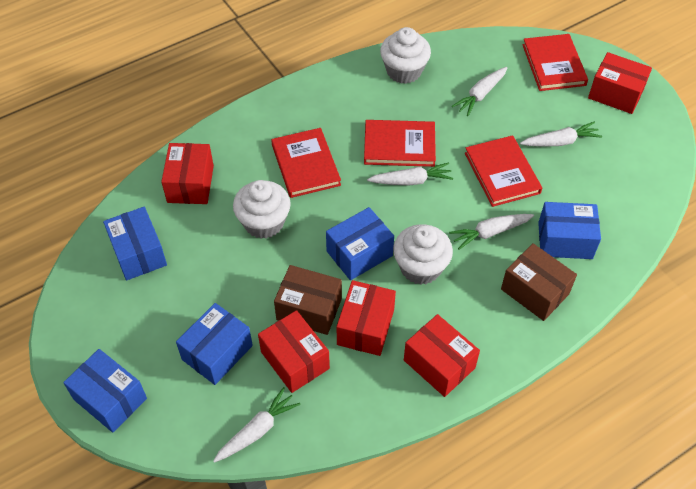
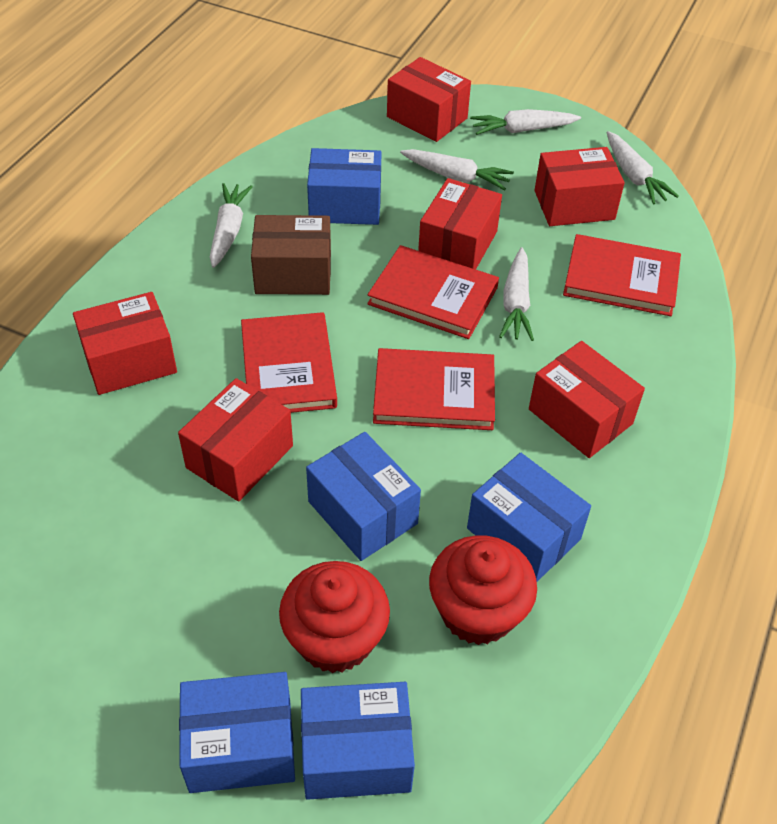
brown box: [274,265,342,335] [501,243,577,321] = 2 -> [251,215,331,295] = 1
red box: [161,143,214,204] [258,310,330,393] [336,280,396,356] [404,314,480,397] [588,52,652,114] = 5 -> [73,292,177,395] [178,378,293,502] [387,57,471,142] [418,178,502,269] [529,341,645,458] [535,147,625,226] = 6
red cupcake: none = 0 -> [279,561,390,673] [429,535,537,645] = 2
white cupcake: [233,180,291,239] [380,27,431,84] [393,224,453,285] = 3 -> none = 0

